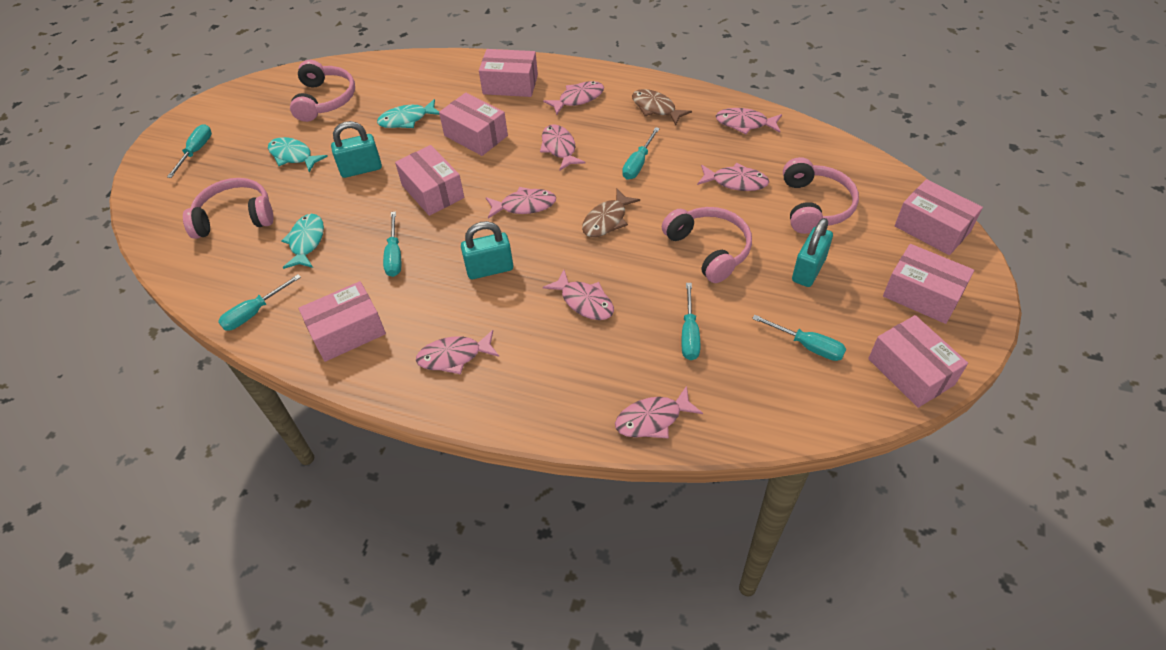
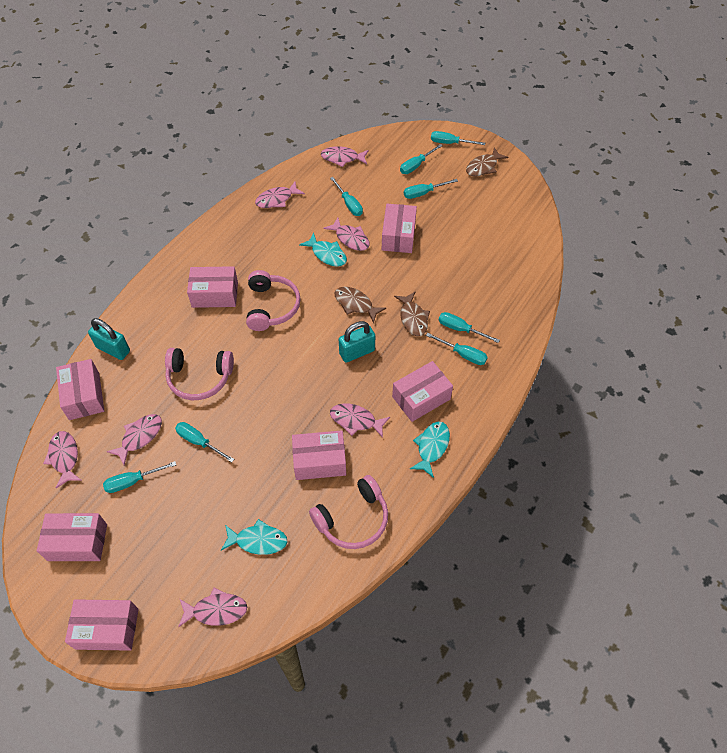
brown fish: [582,189,640,237] [632,89,692,125] = 2 -> [335,287,386,323] [394,292,430,336] [466,147,508,177] = 3
pink fish: [416,330,499,374] [486,187,556,219] [540,124,585,171] [543,81,604,115] [543,270,614,320] [615,386,703,439] [697,163,769,191] [716,108,782,134] = 8 -> [43,431,82,488] [106,414,162,465] [178,588,247,628] [255,182,305,208] [321,146,369,167] [324,218,370,251] [330,403,390,438] = 7
pink headphones: [183,178,274,239] [290,60,355,122] [662,207,752,283] [783,157,859,234] = 4 -> [165,348,234,400] [246,270,301,331] [309,475,388,549] = 3
turquoise padlock: [331,121,382,178] [461,221,513,279] [792,218,833,287] = 3 -> [88,318,130,360] [339,321,375,363] = 2
turquoise screwdriver: [167,124,212,178] [218,274,301,331] [383,212,401,277] [622,127,660,180] [681,283,700,360] [752,315,846,361] = 6 -> [103,461,176,493] [175,422,234,463] [330,177,363,216] [400,144,443,174] [404,179,458,199] [426,333,488,365] [431,131,485,145] [439,312,500,343] = 8

